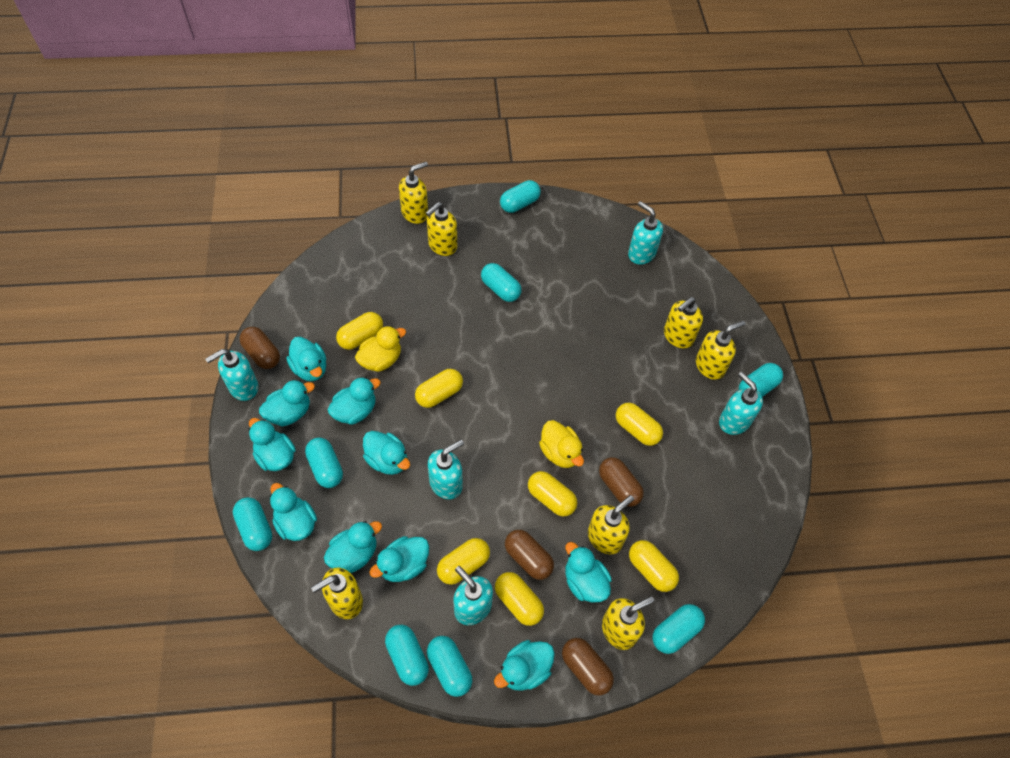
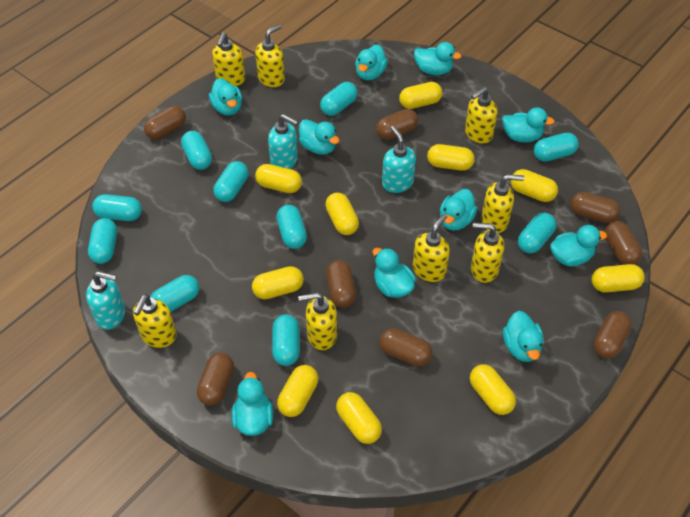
brown capsule: [240,327,280,369] [505,530,554,580] [562,638,614,696] [599,457,644,507] = 4 -> [144,106,186,140] [197,352,234,406] [326,260,356,308] [376,109,418,140] [379,328,433,366] [570,192,621,223] [593,311,632,359] [604,221,642,265] = 8
turquoise capsule: [233,497,272,551] [305,437,343,488] [385,625,429,686] [427,636,472,697] [481,263,521,302] [500,180,541,213] [653,604,705,654] [739,363,783,397] = 8 -> [88,218,117,264] [92,194,142,221] [150,275,199,312] [181,131,212,170] [213,161,249,202] [272,314,300,366] [276,205,307,249] [320,82,358,116] [518,213,556,253] [534,133,579,161] = 10
turquoise soap dispenser: [205,349,258,401] [428,440,464,499] [453,566,493,625] [628,201,663,264] [719,372,763,435] = 5 -> [86,271,125,330] [268,114,298,169] [382,126,416,193] = 3
yellow capsule: [336,312,383,350] [415,369,463,408] [437,538,490,585] [495,572,544,626] [528,471,577,516] [616,403,663,446] [629,540,679,592] = 7 -> [252,266,304,299] [255,164,302,193] [277,365,318,417] [325,193,359,235] [336,392,382,444] [399,82,442,109] [427,144,475,171] [470,364,516,415] [511,169,558,202] [592,264,645,292] = 10
yellow duck: [355,326,406,372] [539,420,584,468] = 2 -> none = 0
yellow soap dispenser: [311,568,363,619] [399,162,428,224] [426,202,457,256] [588,495,634,554] [602,596,654,650] [664,297,703,348] [696,321,745,380] = 7 -> [133,294,177,348] [212,32,245,86] [255,24,285,87] [298,292,337,350] [412,214,450,282] [465,87,498,143] [471,223,504,283] [481,174,524,233] = 8

